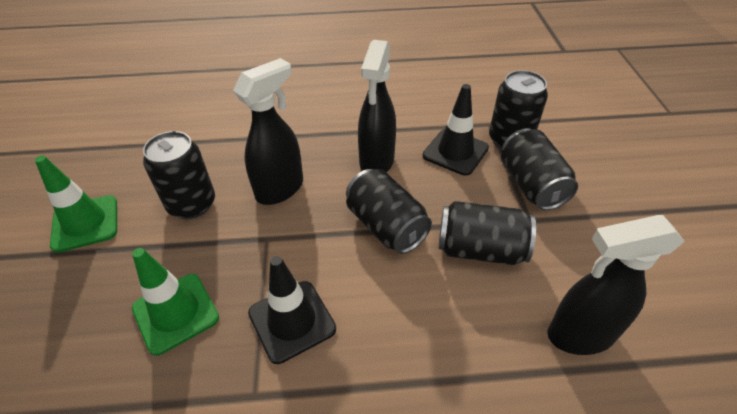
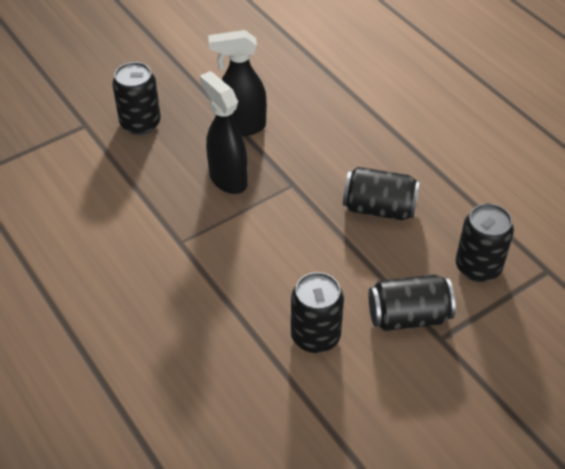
black spray bottle: [233,58,303,205] [358,40,396,172] [547,215,685,355] = 3 -> [200,71,248,194] [208,30,267,136] = 2
black traffic cone: [248,256,336,364] [423,84,489,176] = 2 -> none = 0
green traffic cone: [35,156,117,253] [132,248,219,356] = 2 -> none = 0

